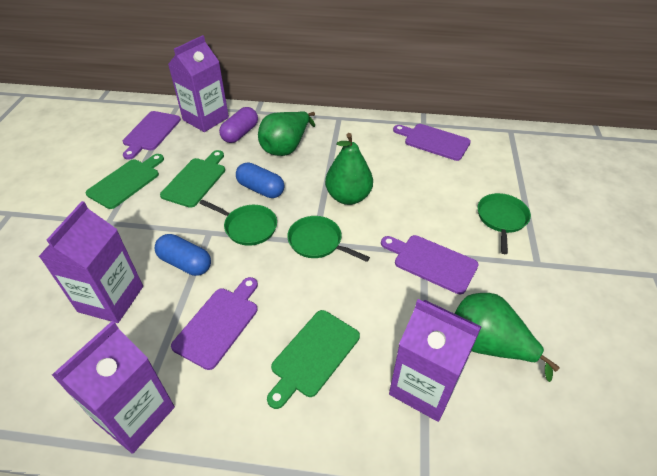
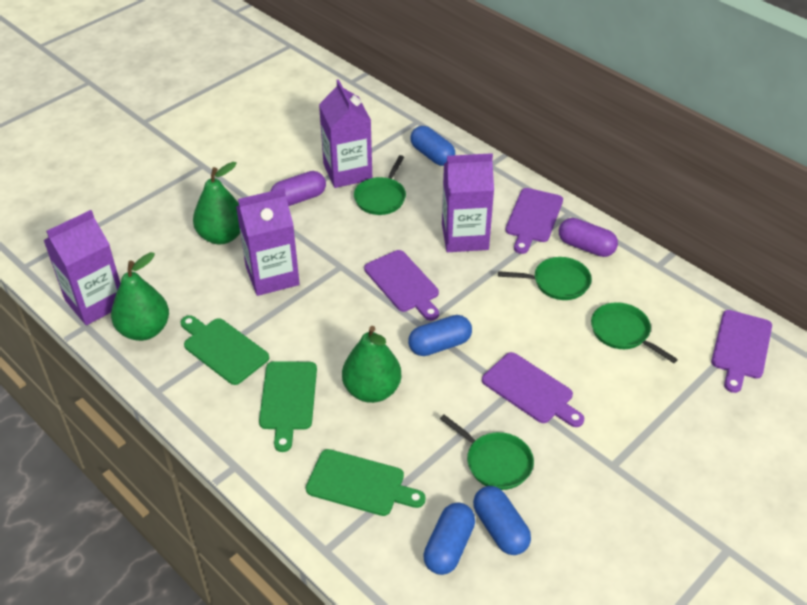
blue capsule: [155,234,211,276] [236,162,284,198] = 2 -> [408,315,472,356] [410,126,455,166] [423,502,475,575] [473,486,531,555] = 4
green pan: [199,199,277,246] [287,216,370,262] [478,193,531,254] = 3 -> [354,155,406,215] [440,415,534,490] [498,257,592,300] [591,302,678,363] = 4
purple capsule: [219,107,258,143] = 1 -> [271,171,326,206] [559,218,618,257] = 2

